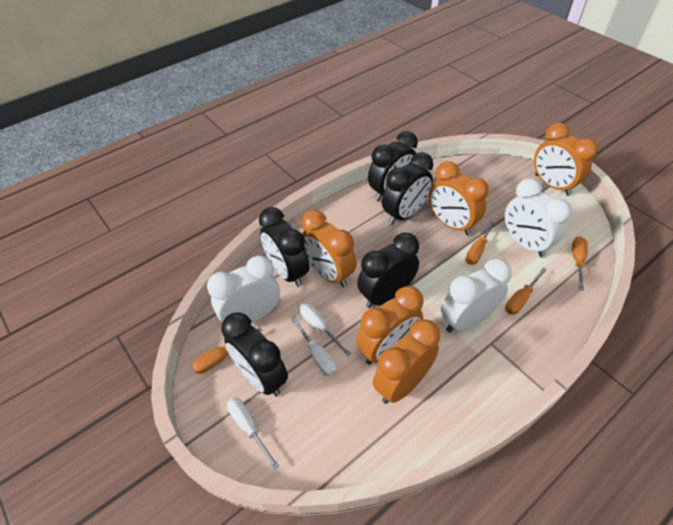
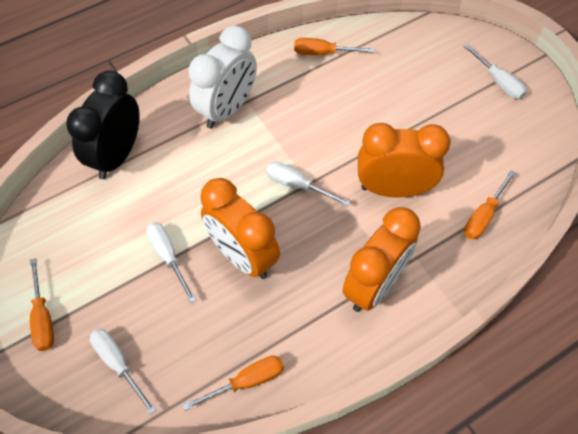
black clock: [221,312,288,397] [259,207,309,287] [357,233,419,308] [368,131,418,201] [382,152,433,225] = 5 -> [66,70,140,179] = 1
orange clock: [301,210,357,287] [356,286,424,365] [373,319,440,404] [429,161,489,235] [534,123,598,196] = 5 -> [200,178,280,279] [342,207,421,312] [358,123,451,197] = 3
white clock: [207,255,280,323] [441,258,512,333] [505,178,572,257] = 3 -> [189,26,257,129] = 1
white screwdriver: [227,398,279,469] [291,316,337,376] [300,303,352,356] = 3 -> [90,329,156,414] [146,222,196,303] [266,162,350,206] [463,44,527,99] = 4

